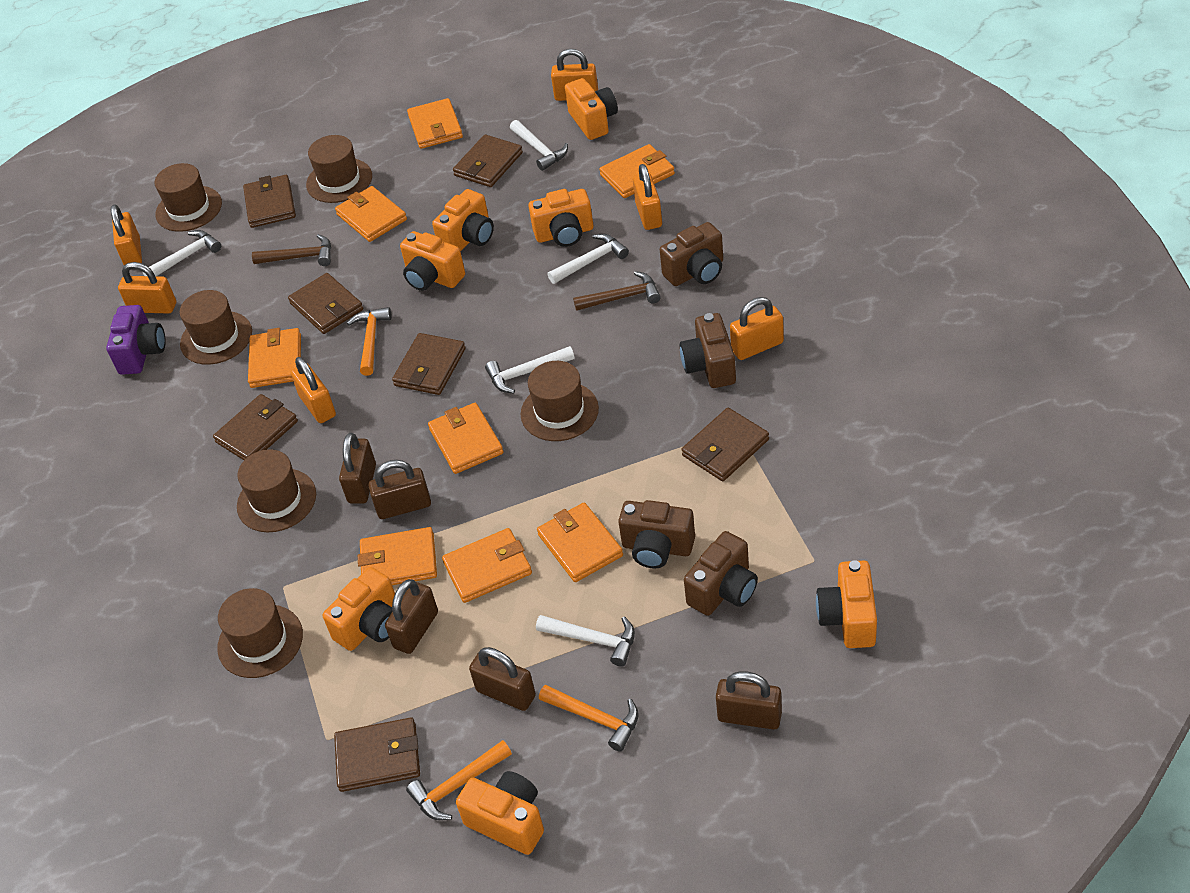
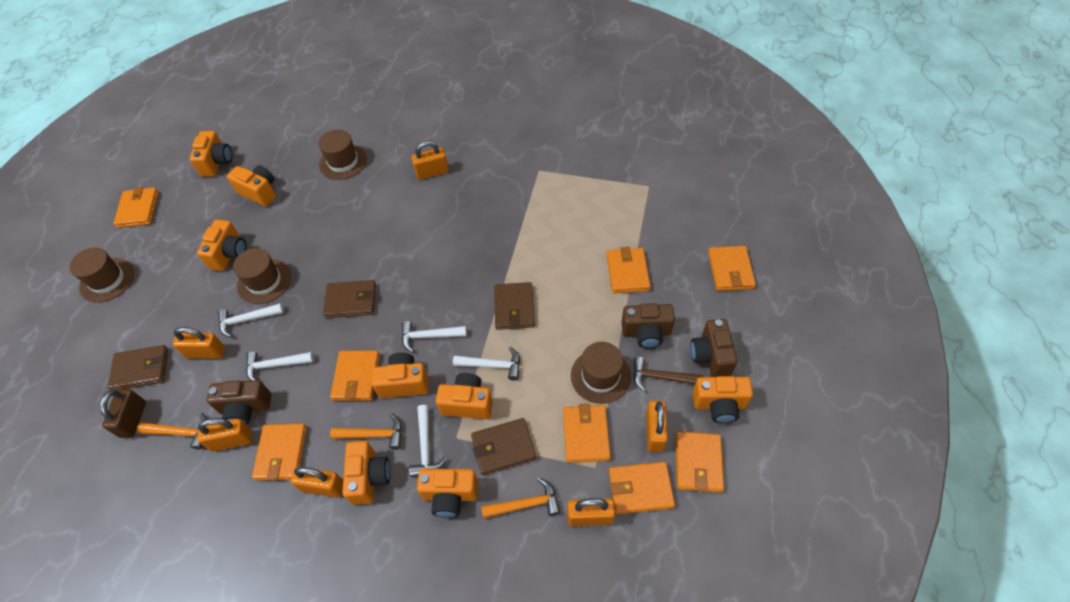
brown camera: [618,500,695,568] [660,222,723,286] [680,313,736,388] [684,531,758,616] = 4 -> [207,380,271,425] [622,303,675,349] [690,319,737,377] = 3
brown hammer: [252,234,331,266] [573,271,661,311] = 2 -> [633,356,703,392] = 1
brown hat: [155,163,222,232] [180,290,252,365] [217,588,303,678] [237,449,316,532] [306,135,372,203] [520,361,599,441] = 6 -> [69,247,135,303] [233,248,291,304] [319,130,367,180] [571,342,631,404] = 4
brown padlock: [339,433,376,504] [369,460,431,519] [385,579,438,654] [469,647,536,711] [716,671,782,730] = 5 -> [100,389,146,438] = 1
brown wallet: [213,394,298,460] [243,175,296,228] [288,273,363,334] [334,718,420,792] [392,333,466,395] [453,134,523,187] [682,408,769,481] = 7 -> [108,345,168,390] [323,280,376,318] [471,418,536,475] [494,282,535,330] = 4
orange camera: [323,567,395,651] [400,231,465,291] [432,189,494,252] [456,771,544,855] [528,189,593,247] [565,78,618,140] [816,560,877,648] = 7 -> [189,131,232,177] [197,220,247,271] [227,165,276,207] [342,441,391,505] [372,353,428,398] [417,469,478,518] [436,373,493,419] [692,376,753,423] = 8
purple camera: [106,305,166,375] = 1 -> none = 0

